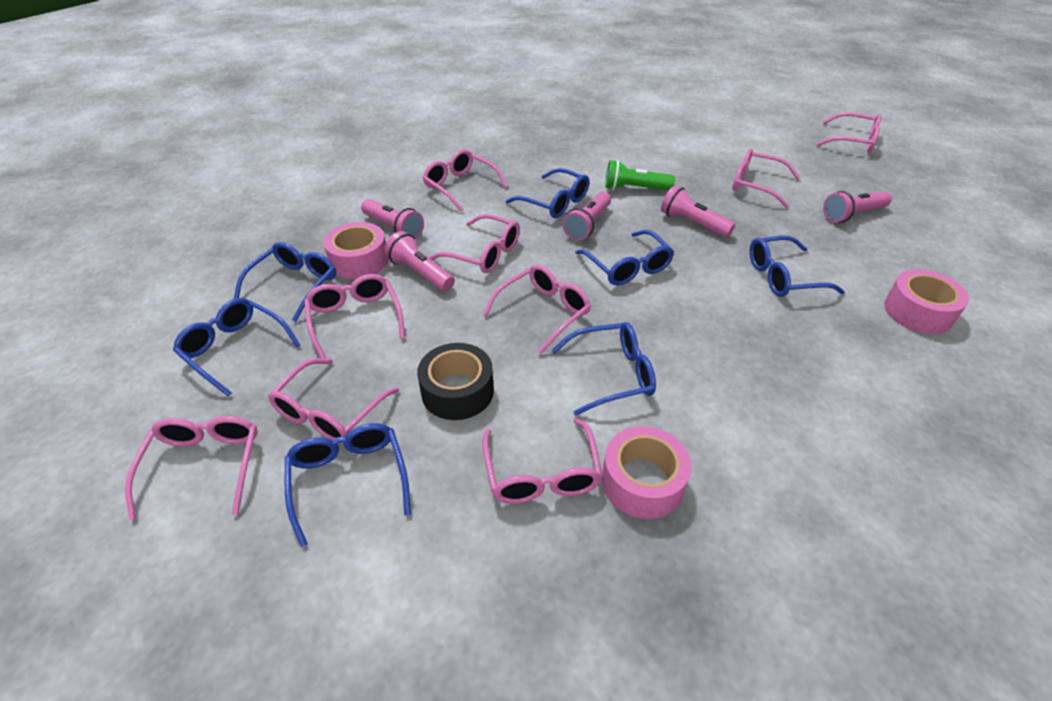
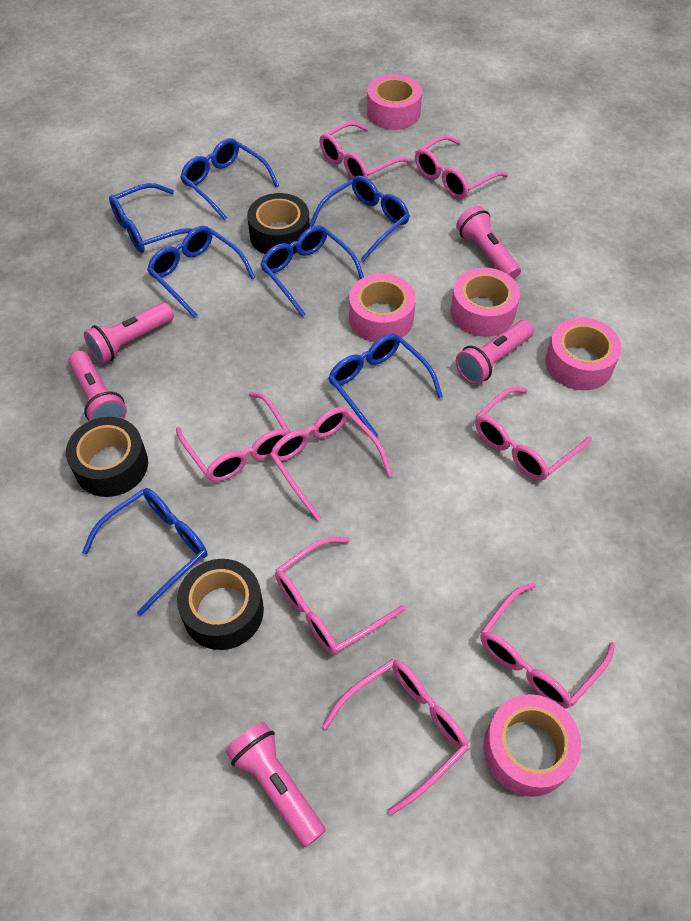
black tape: [417,343,494,420] = 1 -> [66,417,148,497] [177,559,264,650] [247,193,310,254] = 3
green flashlight: [605,160,675,190] = 1 -> none = 0
pink glasses: [125,416,258,520] [268,358,399,440] [304,274,405,359] [423,149,508,211] [429,214,520,273] [482,418,602,504] [483,264,591,355] [732,148,800,208] [816,112,882,152] = 9 -> [176,392,290,482] [270,407,392,521] [275,537,406,655] [319,121,412,178] [322,659,469,815] [415,135,508,199] [475,387,592,481] [480,582,615,709] = 8
pink tape: [324,222,389,279] [602,426,692,519] [884,269,969,334] = 3 -> [349,273,416,342] [367,74,422,130] [451,268,520,337] [484,694,581,797] [545,318,622,390] = 5

